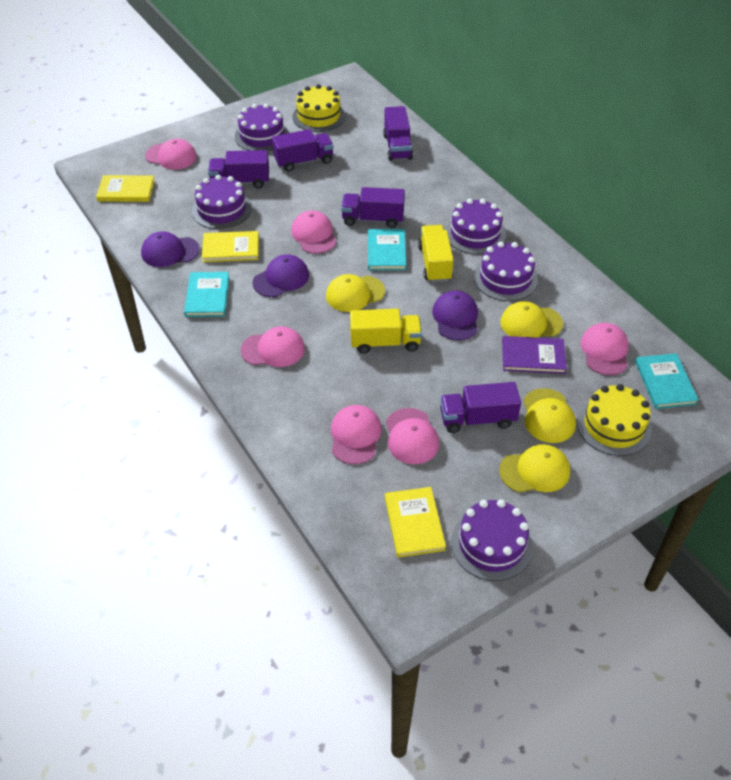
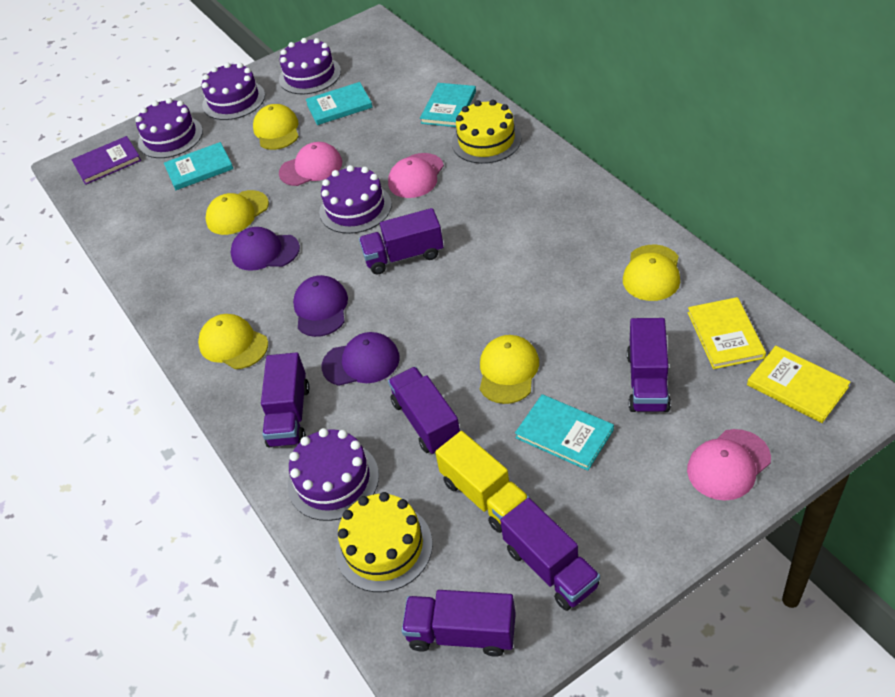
pink cap: [145,139,197,170] [241,326,305,367] [291,210,337,254] [331,405,382,465] [386,408,439,464] [581,323,629,375] = 6 -> [279,142,342,186] [388,153,444,198] [687,429,771,501] = 3
purple truck: [208,150,269,189] [272,129,334,172] [341,187,405,228] [383,106,413,161] [440,382,521,433] = 5 -> [261,352,310,447] [359,208,444,275] [388,367,460,454] [402,590,516,657] [500,498,600,611] [627,318,671,412] = 6
turquoise book: [184,272,229,317] [368,229,406,270] [635,353,699,409] = 3 -> [164,142,234,190] [306,82,373,125] [420,83,476,127] [515,394,614,471] = 4
yellow book: [96,175,155,202] [202,231,259,262] [385,487,446,557] = 3 -> [688,297,766,369] [747,346,850,423] = 2
yellow cap: [326,274,385,312] [499,444,570,493] [500,301,563,338] [523,388,576,443] = 4 -> [198,314,268,369] [206,190,269,235] [253,104,299,150] [480,335,539,404] [623,245,680,301] = 5
yellow truck: [350,309,422,354] [418,225,454,282] = 2 -> [435,431,530,533] = 1

